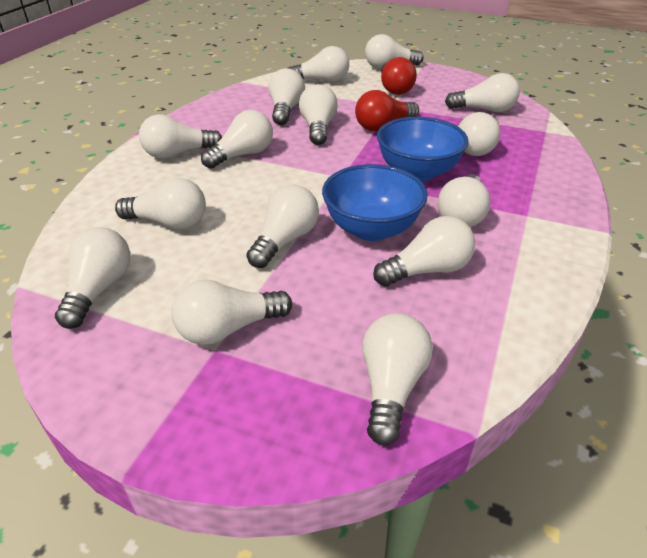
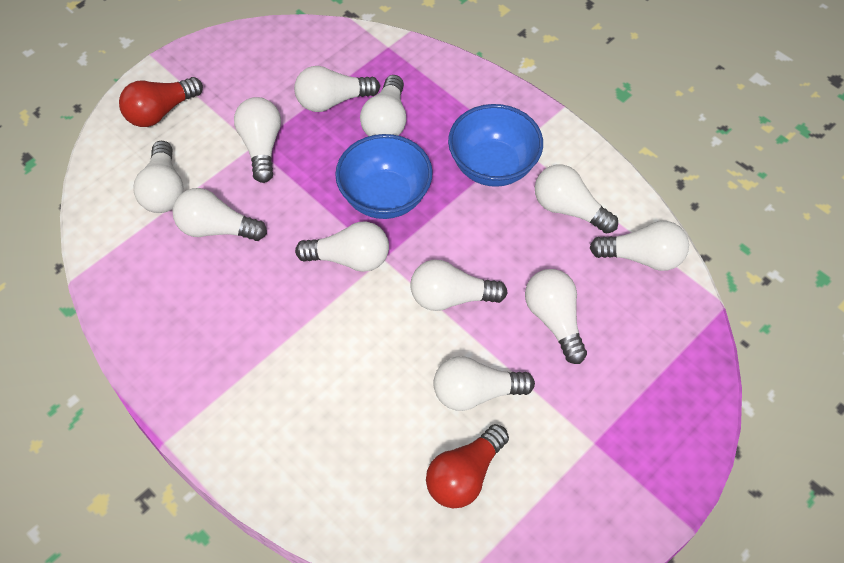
white light bulb: [55,227,130,329] [115,178,206,230] [139,114,222,159] [171,279,292,345] [201,110,273,169] [246,185,319,268] [268,68,305,125] [288,46,349,82] [299,84,338,145] [362,313,433,445] [365,34,424,69] [373,216,475,287] [437,174,491,227] [445,73,520,112] [458,112,500,156] = 15 -> [133,141,184,213] [173,188,267,241] [234,97,281,183] [294,66,380,112] [295,222,389,272] [360,75,406,136] [410,260,507,311] [433,356,535,411] [525,269,587,364] [535,165,618,234] [590,221,689,271] = 11

